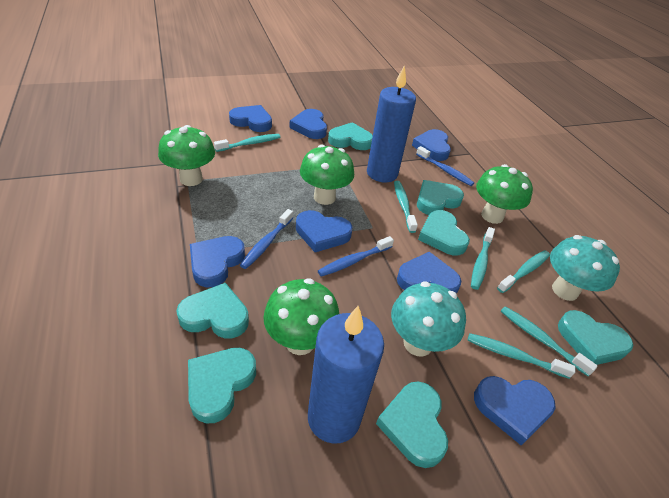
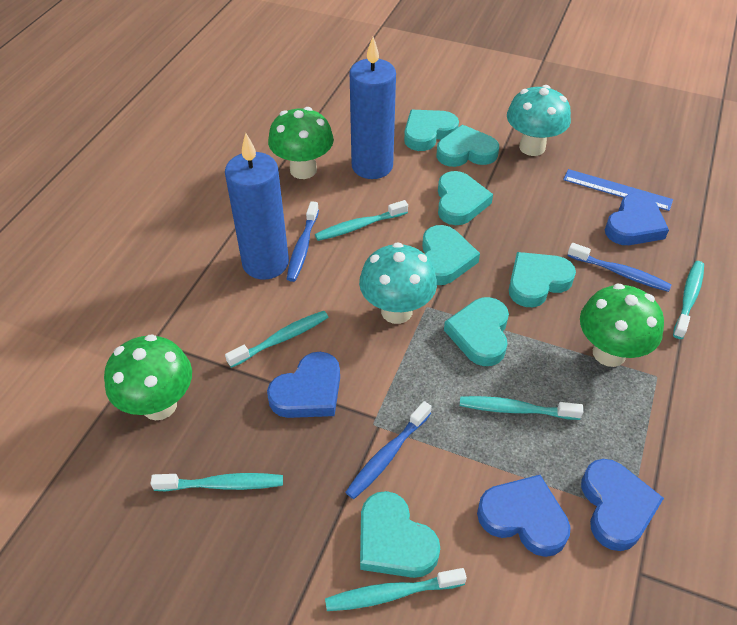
blue heart: [190,236,245,287] [229,105,272,132] [289,109,327,139] [296,210,352,252] [397,252,461,294] [412,129,451,161] [474,376,556,445] = 7 -> [267,352,340,418] [477,475,571,557] [581,459,664,551] [605,193,669,245] = 4
blue ruler: none = 0 -> [563,169,673,211] = 1
green mushroom: [158,125,215,186] [263,278,339,355] [300,145,354,205] [476,164,533,224] = 4 -> [104,334,192,420] [268,107,334,179] [580,283,664,367] = 3

